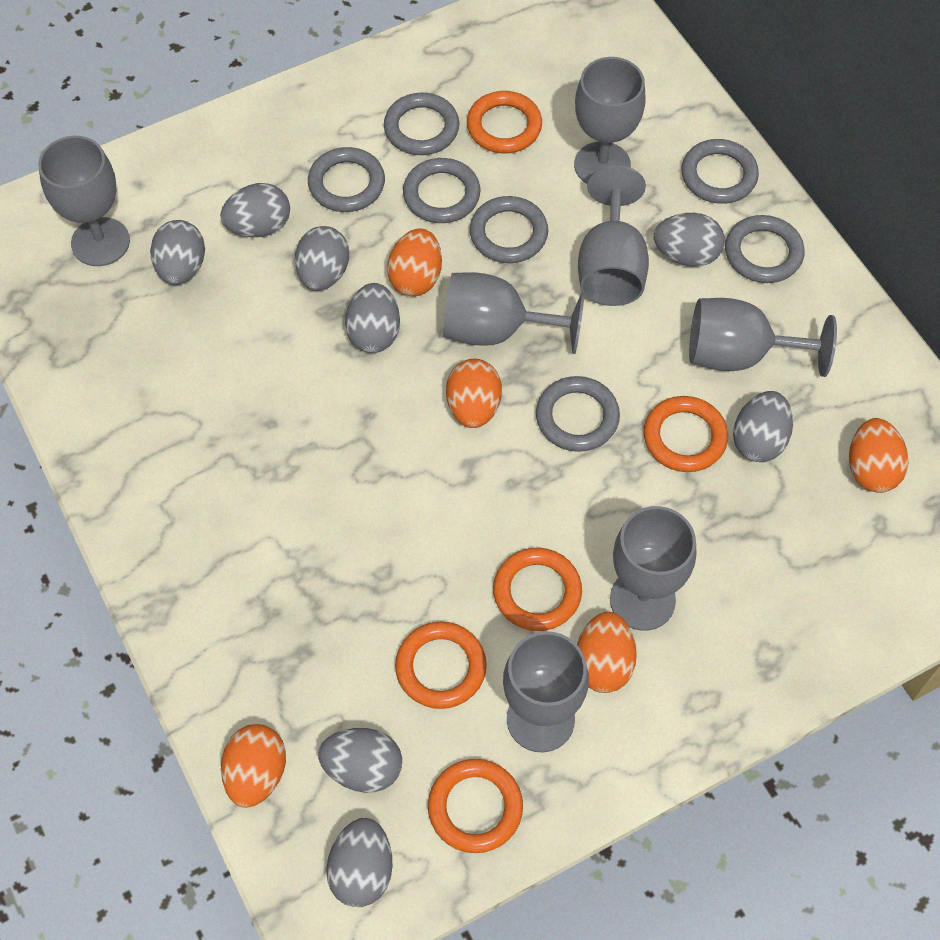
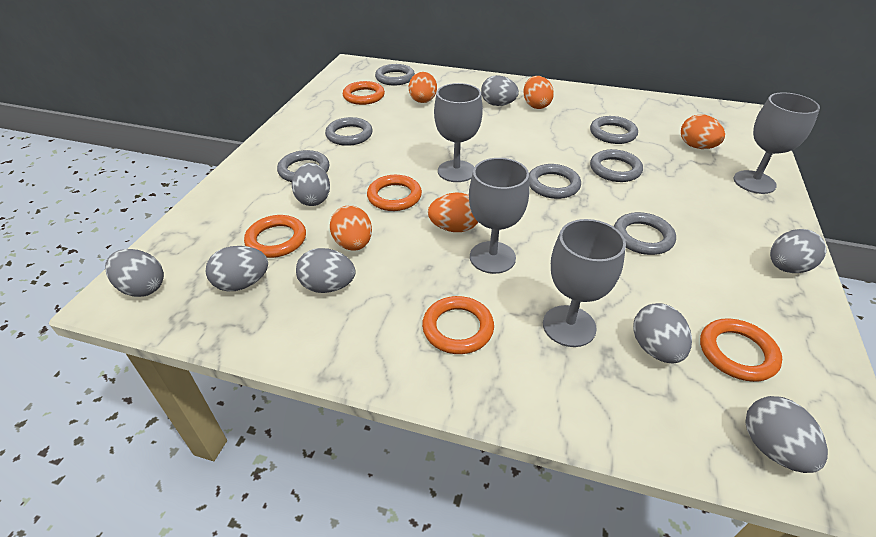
grey goblet: [38,136,130,266] [443,272,584,354] [503,631,589,752] [574,57,646,184] [578,165,649,306] [610,506,696,631] [689,298,837,377] = 7 -> [434,83,483,182] [469,158,530,274] [543,219,626,347] [734,92,820,194] = 4

